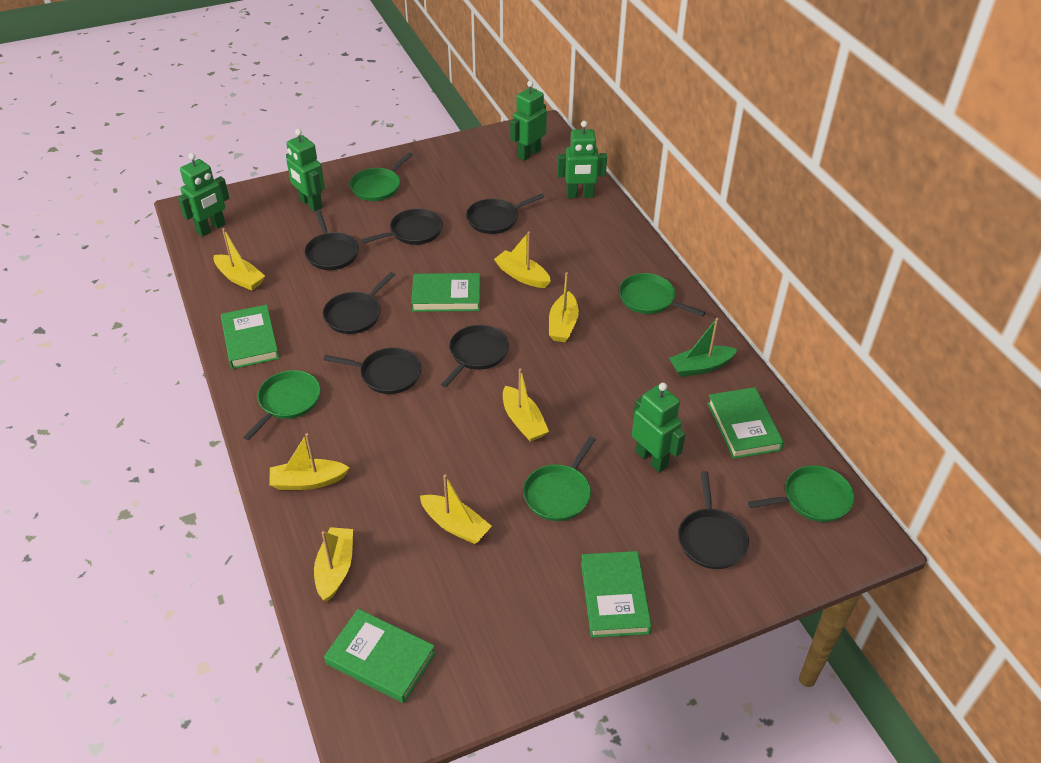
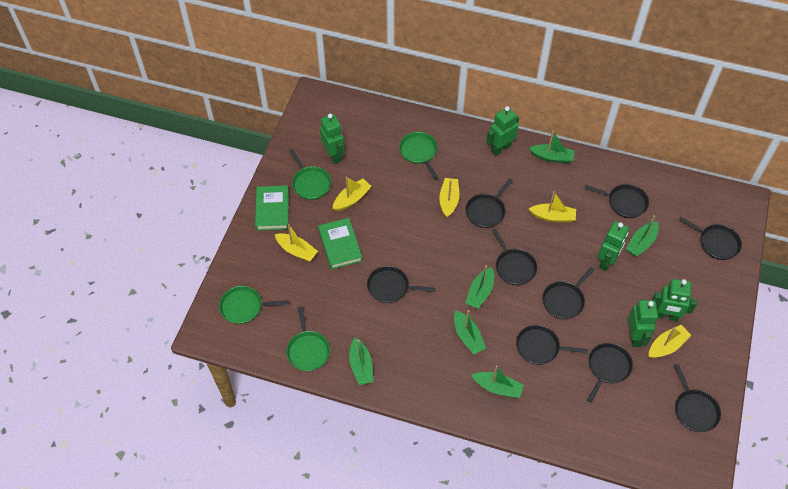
black pan: [304,210,359,270] [323,272,395,334] [323,347,421,394] [361,208,443,245] [441,325,509,387] [466,194,545,234] [678,471,749,569] = 7 -> [367,266,435,303] [465,178,513,228] [492,229,537,285] [516,325,588,365] [542,267,595,319] [585,184,649,218] [587,343,633,403] [674,364,721,432] [679,217,742,260] = 9
green boat: [669,318,738,377] = 1 -> [349,337,373,385] [454,310,486,355] [465,265,494,309] [471,365,524,398] [529,130,575,163] [626,215,659,257] = 6
green book: [221,305,279,369] [324,609,436,703] [411,273,480,312] [581,551,652,638] [707,387,784,459] = 5 -> [255,185,289,230] [318,218,362,269] = 2
green pan: [243,370,321,440] [350,152,413,201] [523,436,596,521] [619,273,706,317] [748,465,854,522] = 5 -> [219,286,288,324] [286,306,330,371] [289,149,331,200] [399,132,438,179] = 4
yellow boat: [213,228,265,291] [269,433,350,490] [314,527,353,602] [420,474,492,544] [494,232,551,288] [503,368,549,442] [549,272,579,342] = 7 -> [275,224,318,262] [333,177,372,211] [439,178,459,218] [529,191,576,222] [649,325,691,358] = 5

